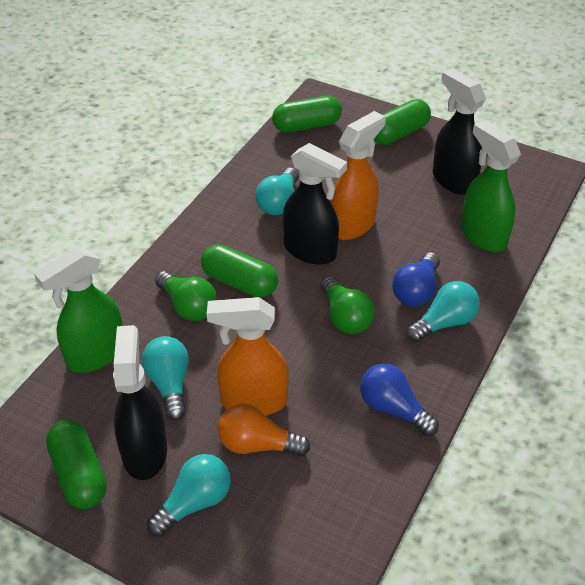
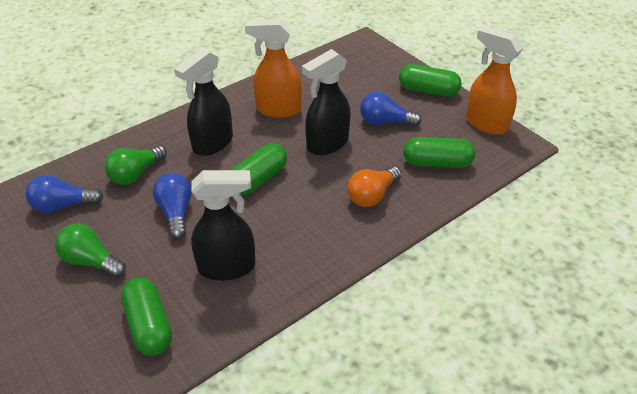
blue light bulb: [360,363,439,436] [392,252,440,307] = 2 -> [26,175,103,213] [153,173,192,239] [360,92,422,127] = 3
green spray bottle: [34,247,123,373] [461,120,521,252] = 2 -> none = 0
turquoise light bulb: [142,336,189,421] [147,454,231,537] [256,168,299,215] [406,281,480,342] = 4 -> none = 0

